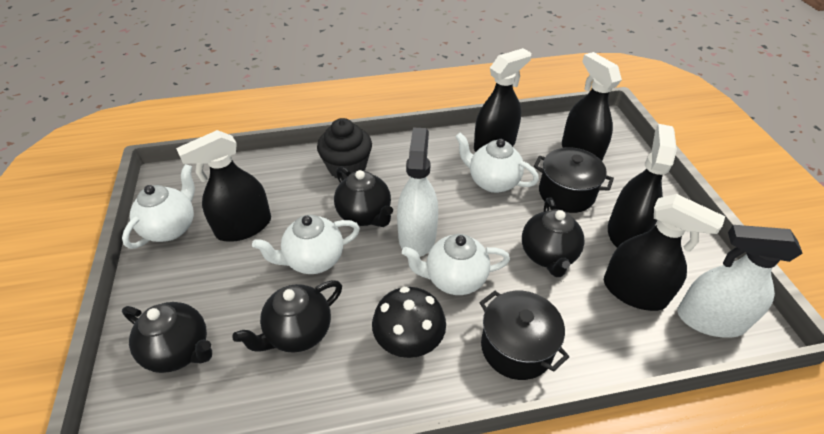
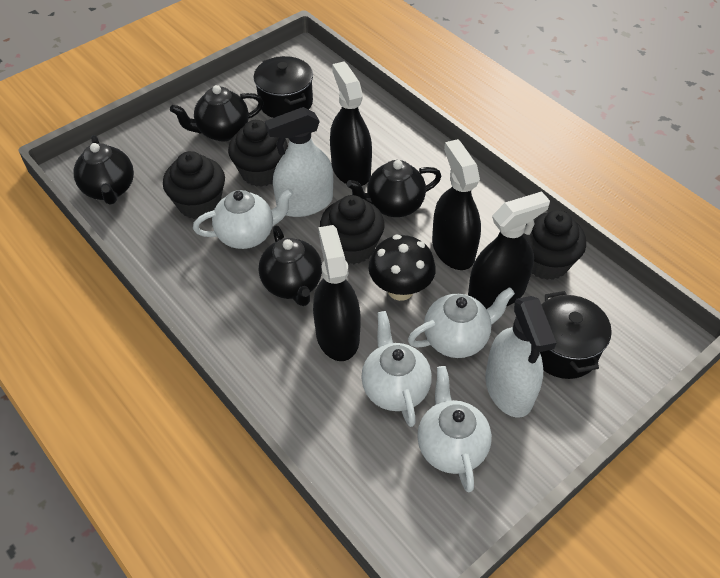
black cupcake: [317,118,372,179] = 1 -> [163,151,225,219] [228,120,288,187] [320,195,385,264] [523,210,586,280] = 4
black spray bottle: [176,130,271,242] [474,48,531,152] [562,52,622,161] [604,194,725,311] [608,124,677,248] = 5 -> [313,225,361,361] [330,62,372,186] [432,139,481,270] [468,191,550,309] = 4

